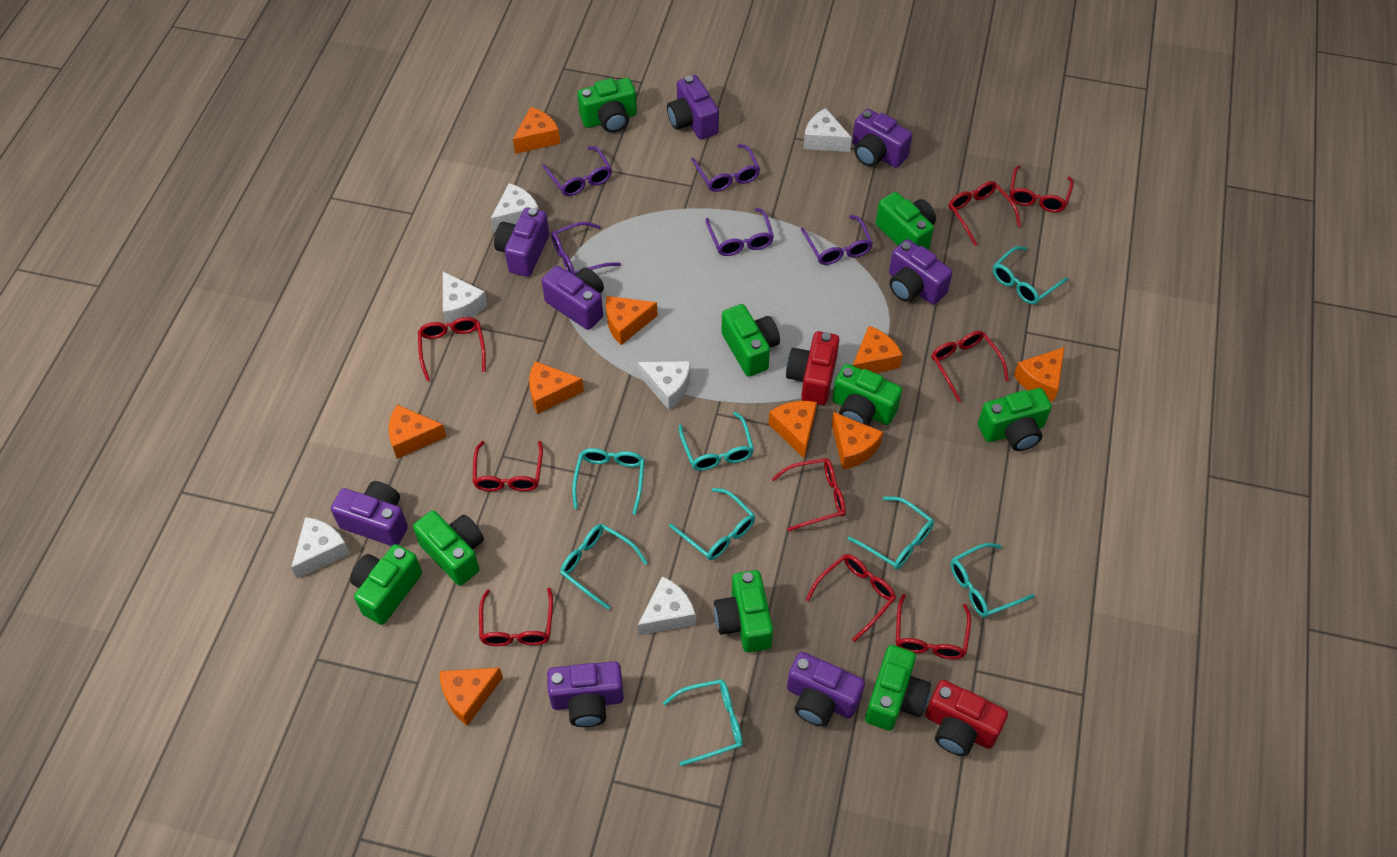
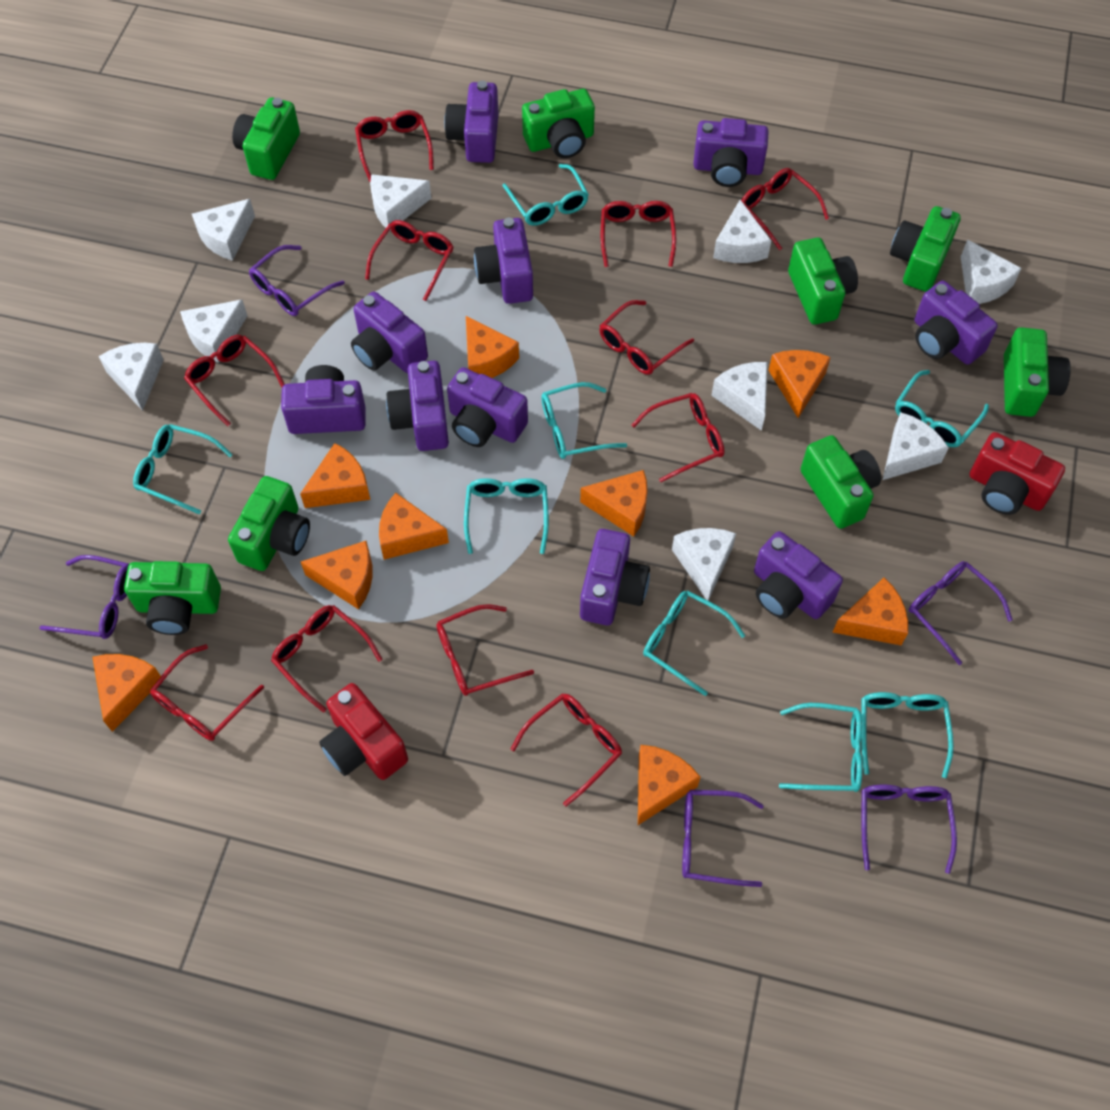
green camera: [350,544,422,625] [413,510,484,586] [577,78,637,133] [714,570,773,653] [721,304,780,377] [832,364,902,426] [865,645,931,731] [876,192,936,249] [978,388,1052,451] = 9 -> [124,561,221,635] [228,476,310,571] [232,97,300,180] [522,89,595,158] [788,238,858,325] [801,435,881,529] [890,206,961,292] [1004,327,1071,417] = 8
purple camera: [331,481,408,546] [494,207,549,277] [542,266,604,330] [547,661,624,727] [667,75,719,140] [787,652,865,726] [852,109,912,168] [889,239,953,305] = 8 -> [281,365,366,434] [351,291,428,373] [386,361,449,451] [444,81,499,163] [447,367,528,447] [474,218,533,304] [580,529,650,626] [693,118,769,187] [754,531,843,619] [914,281,998,365] = 10
red glasses: [418,317,486,381] [473,441,543,491] [479,588,553,646] [772,458,846,531] [806,554,896,642] [896,594,971,659] [931,331,1009,402] [948,181,1021,246] [1010,165,1074,213] = 9 -> [150,644,264,741] [184,335,285,426] [271,605,382,713] [355,110,434,182] [365,220,454,301] [436,604,534,696] [510,693,622,806] [599,300,694,375] [601,201,676,267] [632,393,725,482] [741,168,829,250] = 11
white cheese: [291,517,350,579] [443,272,487,323] [491,183,539,232] [638,361,690,410] [638,576,696,635] [803,108,852,152] = 6 -> [98,343,164,411] [180,299,247,363] [192,199,255,261] [370,174,431,231] [672,528,736,601] [711,362,767,431] [713,200,771,263] [883,412,949,480] [961,239,1021,304] = 9

